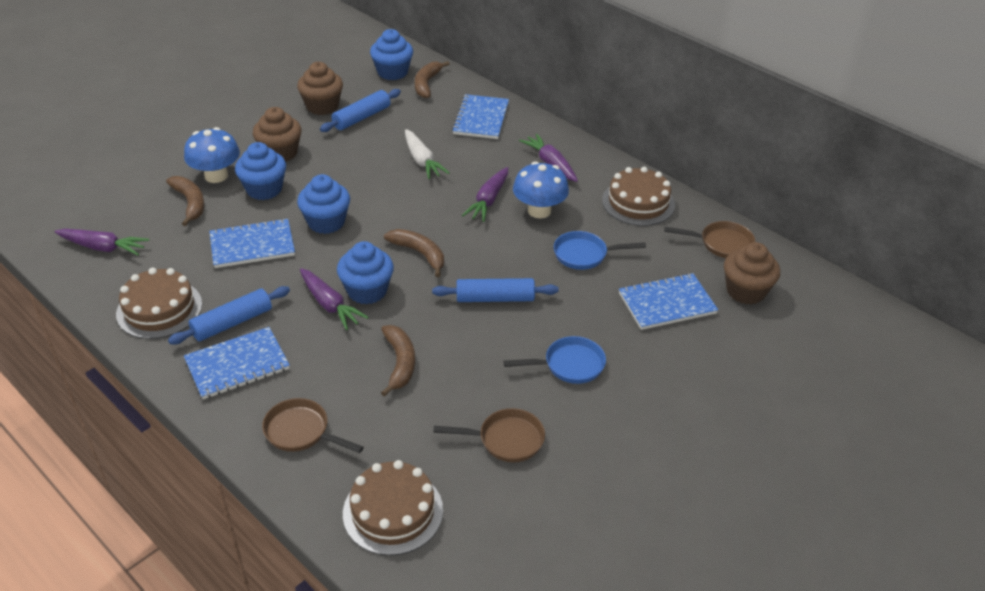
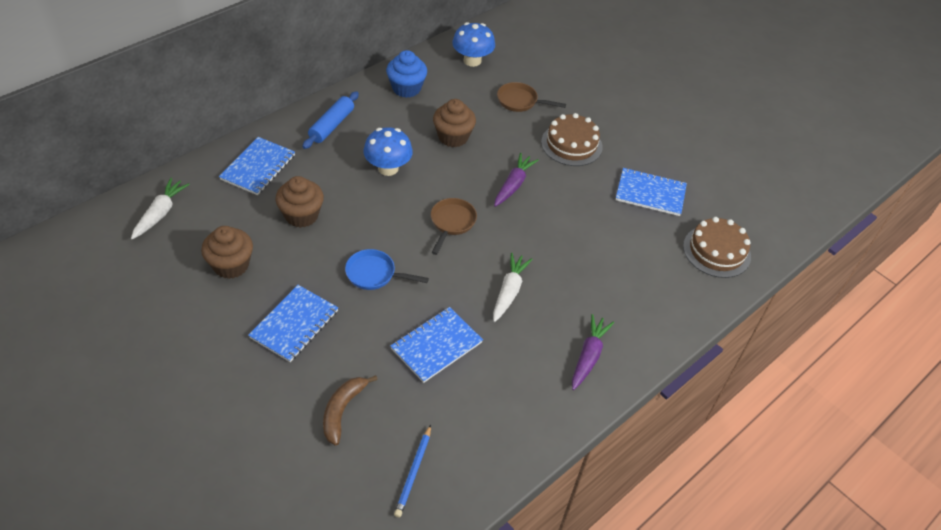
blue cupcake: [235,142,286,200] [297,174,350,234] [337,241,394,304] [370,29,413,80] = 4 -> [386,50,427,98] = 1
blue pan: [503,336,606,384] [554,231,646,270] = 2 -> [345,249,429,290] = 1
blue pencil: none = 0 -> [394,425,431,517] = 1
blue rolling pin: [168,286,290,344] [320,89,401,132] [432,278,559,302] = 3 -> [302,91,359,149] = 1
brown banana: [166,176,204,226] [381,325,415,397] [384,229,444,277] [415,61,450,98] = 4 -> [323,375,378,446] = 1
brown cake: [116,268,202,339] [343,460,443,556] [602,167,675,226] = 3 -> [541,113,603,166] [683,217,751,278] = 2
brown pan: [262,398,364,453] [433,408,545,462] [664,221,755,258] = 3 -> [431,198,477,255] [497,82,566,112] = 2
purple carrot: [54,229,149,255] [300,268,369,330] [462,167,508,222] [519,134,578,182] = 4 -> [494,153,539,207] [572,314,614,390] = 2
white carrot: [405,129,449,179] = 1 -> [131,178,190,239] [493,253,533,322] = 2

